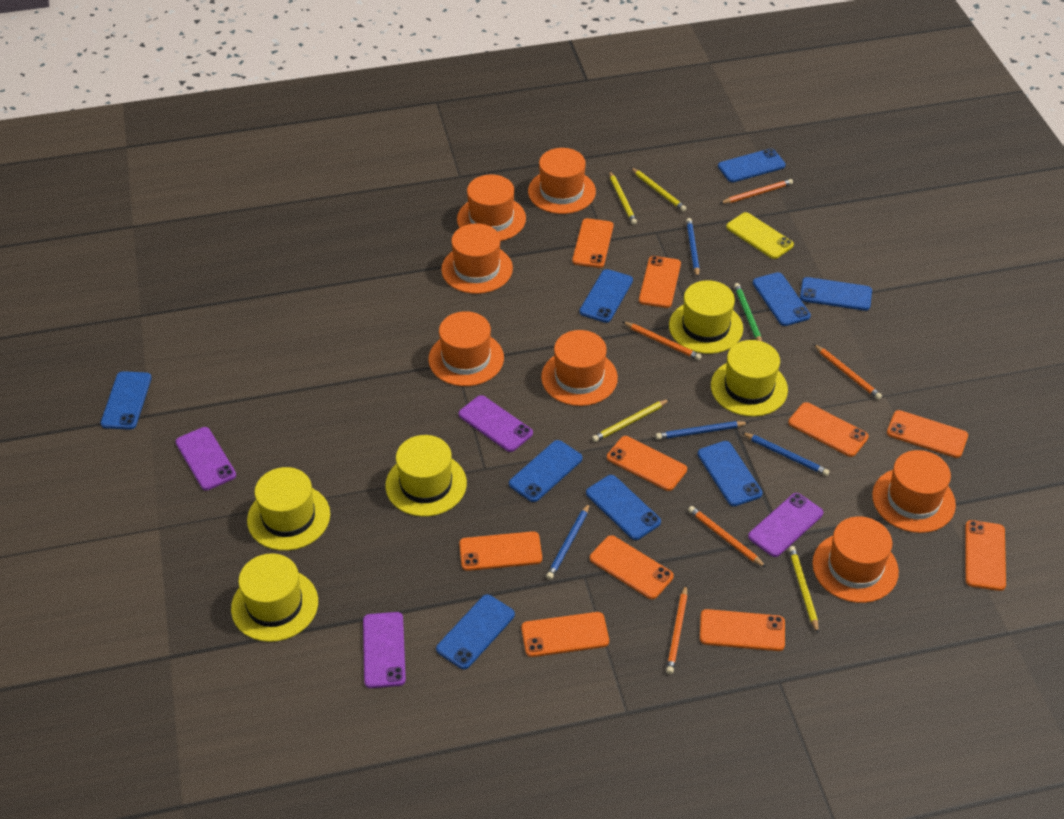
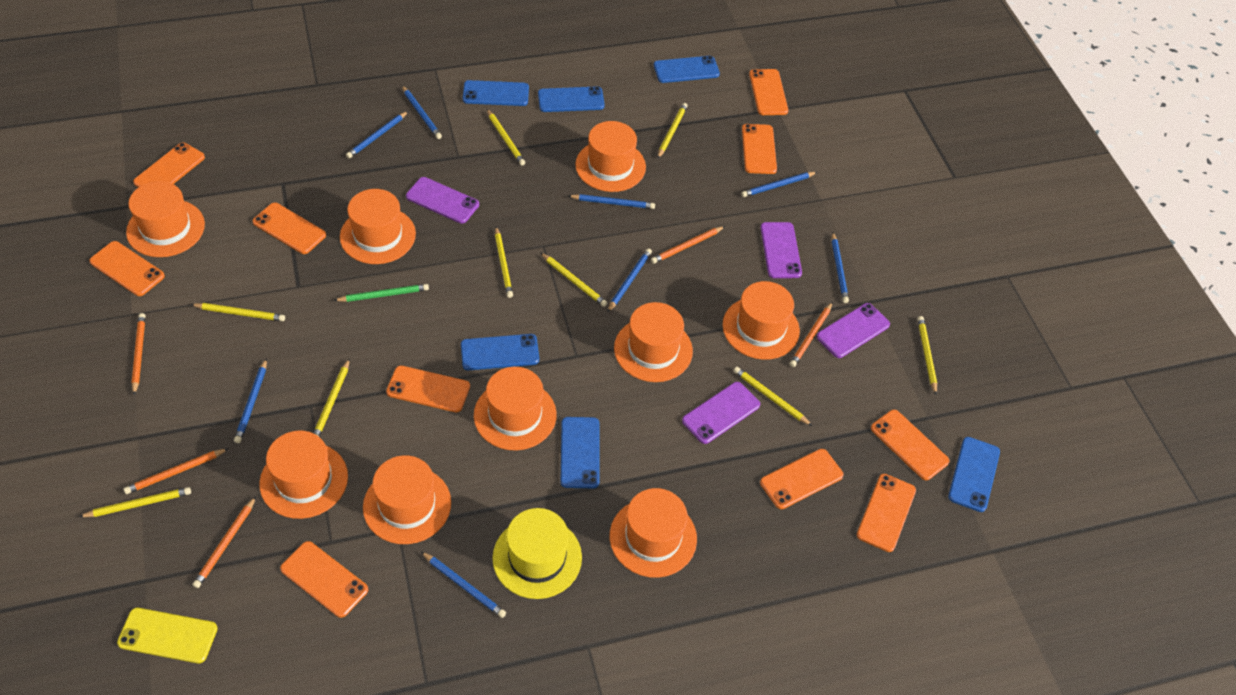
blue pencil: [546,503,590,580] [656,421,749,440] [686,218,700,277] [741,432,829,476] = 4 -> [234,358,267,443] [346,111,408,158] [402,86,442,139] [421,552,506,618] [569,194,655,209] [607,248,652,313] [741,172,817,197] [832,232,849,303] = 8
blue phone: [100,371,152,430] [436,594,515,669] [509,440,582,502] [579,269,633,323] [586,475,661,540] [697,441,763,506] [718,148,786,182] [753,272,811,326] [800,277,872,311] = 9 -> [461,334,539,370] [463,80,529,106] [538,86,605,112] [560,417,600,488] [654,56,720,83] [948,437,1000,512] = 6
orange hat: [429,311,504,386] [441,223,513,294] [457,174,526,241] [528,148,596,214] [541,330,618,406] [812,517,899,603] [872,450,956,533] = 7 -> [126,181,205,257] [259,431,348,519] [340,189,416,264] [363,455,451,544] [474,367,557,450] [575,121,646,192] [610,488,697,578] [614,302,693,382] [723,281,800,360] = 9
yellow hat: [231,553,318,642] [247,467,330,551] [385,435,467,517] [669,280,743,354] [711,340,788,417] = 5 -> [492,508,582,599] = 1
yellow pencil: [592,399,670,442] [609,171,637,225] [630,167,687,212] [789,546,819,633] = 4 -> [79,487,191,517] [190,303,285,321] [313,358,350,437] [487,109,525,165] [495,227,513,298] [540,252,607,307] [658,103,688,158] [734,367,812,426] [917,316,937,394] = 9

